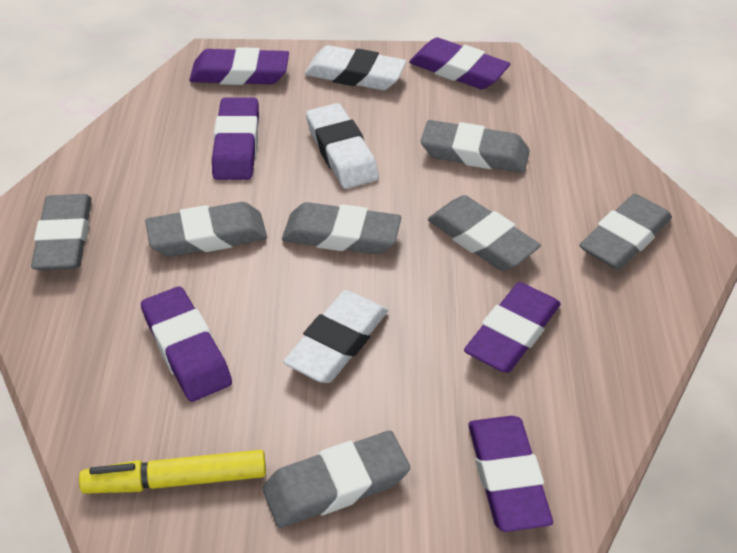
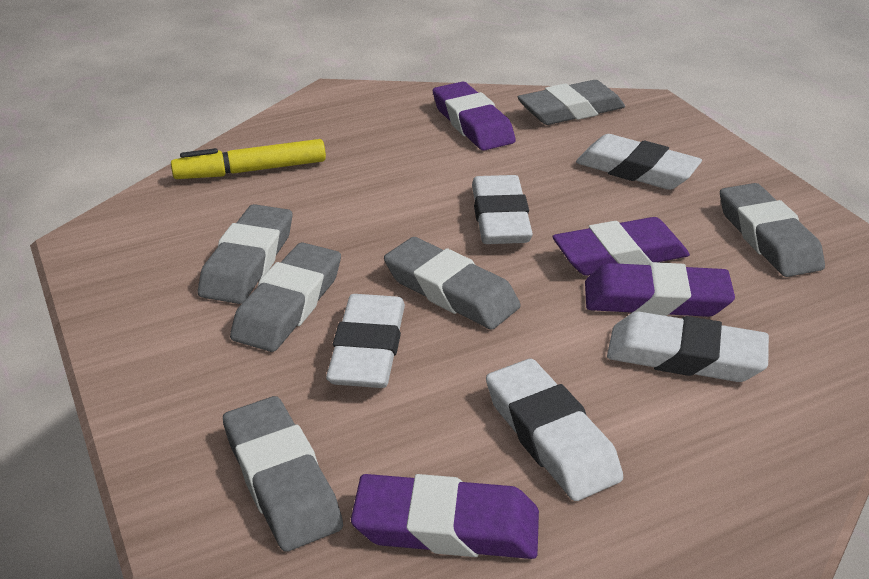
grey eraser: [31,194,92,270] [145,202,267,257] [263,431,410,528] [282,202,401,254] [421,120,530,173] [428,195,541,271] [580,194,672,270] = 7 -> [198,204,293,304] [223,396,343,552] [230,242,341,352] [384,237,521,330] [517,80,625,125] [720,183,825,277] = 6
purple eraser: [141,286,232,402] [189,47,289,85] [212,98,259,180] [409,38,510,89] [464,282,561,373] [468,416,553,532] = 6 -> [351,474,539,559] [433,82,516,151] [552,217,690,276] [585,262,735,317] = 4
white eraser: [283,290,388,383] [305,45,407,90] [306,103,379,189] = 3 -> [326,294,405,388] [472,175,533,244] [486,359,623,501] [576,134,702,190] [607,312,769,382] = 5

